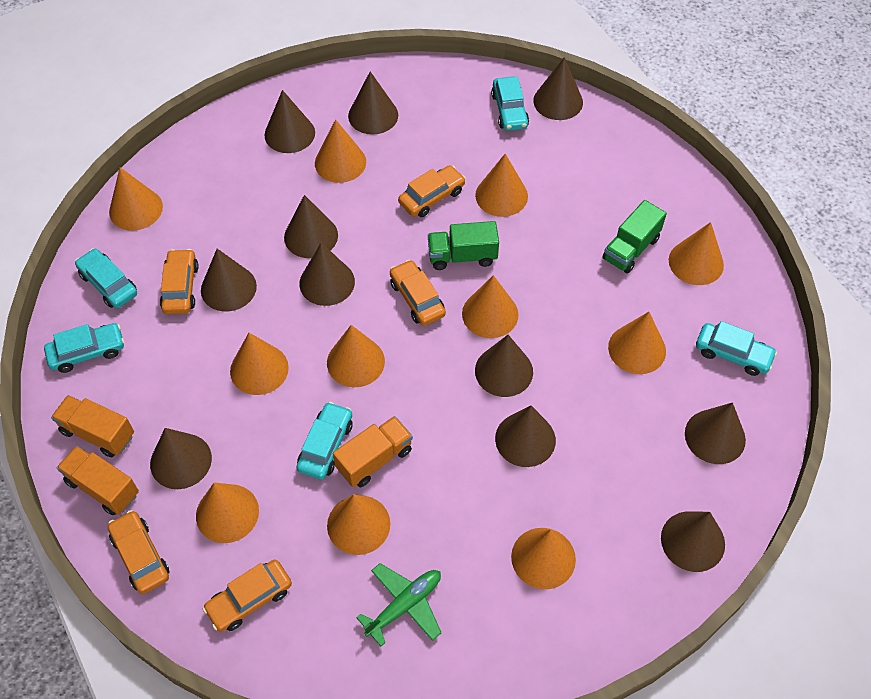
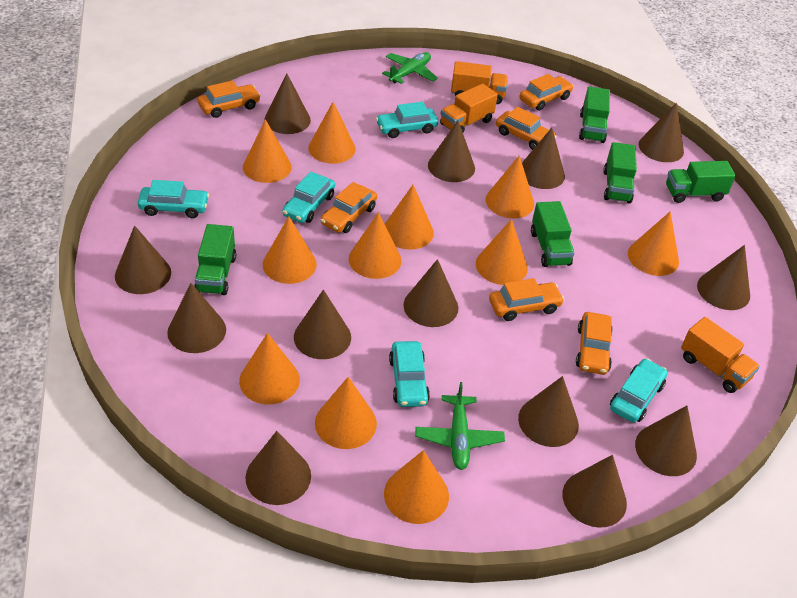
brown cone: [150,428,212,489] [201,249,257,311] [265,90,315,153] [284,195,338,258] [299,243,355,306] [348,71,398,135] [475,335,533,397] [495,405,556,467] [533,57,583,120] [661,511,725,572] [685,402,746,464] = 11 -> [115,225,171,294] [167,283,226,353] [245,431,311,505] [264,73,311,134] [294,290,351,359] [403,259,458,327] [428,121,475,182] [518,376,579,447] [522,128,565,189] [562,455,627,528] [635,406,697,476] [639,103,684,162] [697,245,750,310] = 13
green plane: [356,563,442,646] = 1 -> [382,52,438,84] [415,382,505,470] = 2
green truck: [428,221,499,270] [602,200,667,274] = 2 -> [194,224,236,295] [531,201,575,267] [579,86,610,143] [603,142,637,204] [666,161,736,203] = 5
orange car: [108,510,169,594] [160,249,199,314] [203,559,292,632] [390,260,446,326] [398,165,466,217] = 5 -> [198,80,261,118] [321,182,377,233] [489,278,564,321] [496,107,557,150] [520,74,573,111] [576,312,613,375] = 6

